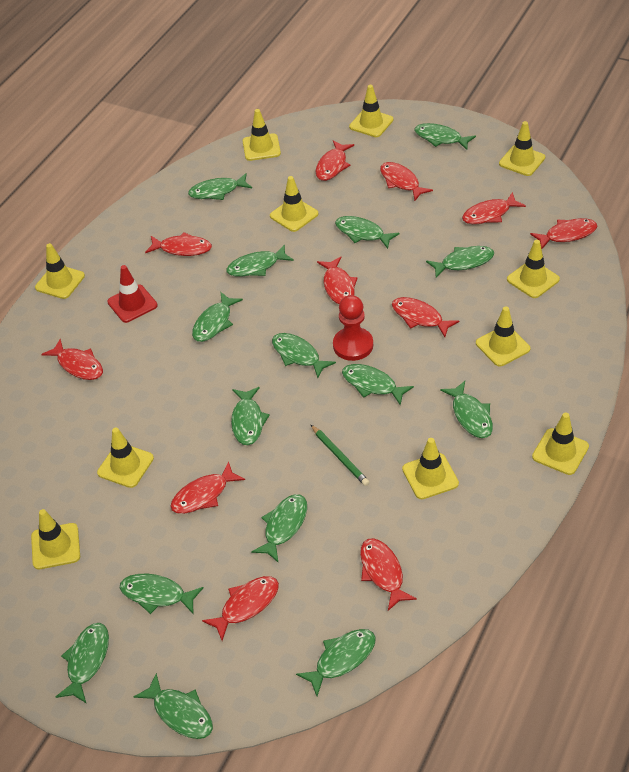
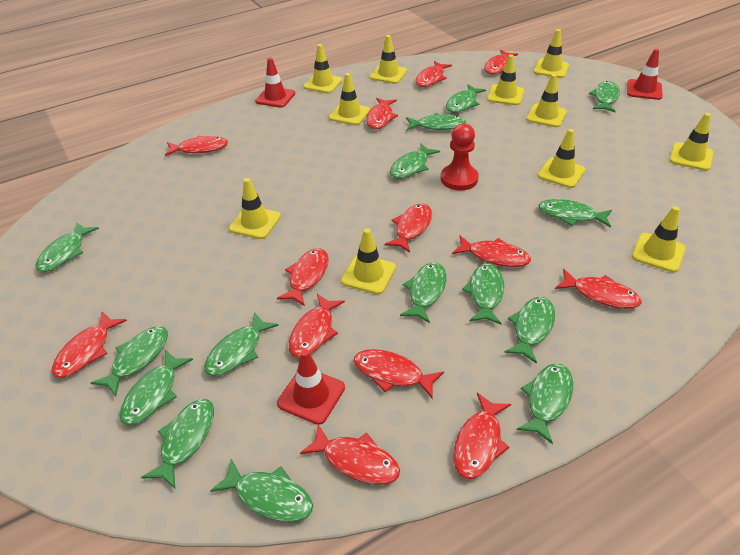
green pencil: [311,425,369,486] = 1 -> none = 0
red fish: [41,339,103,380] [145,232,212,256] [170,461,245,514] [202,576,279,641] [316,140,354,181] [317,257,358,304] [360,538,417,611] [380,162,433,201] [392,297,459,337] [462,192,526,224] [530,218,597,249] = 11 -> [52,311,127,378] [165,135,228,156] [277,248,329,306] [289,294,345,358] [300,424,400,485] [354,349,444,399] [366,98,398,129] [384,204,432,253] [416,61,452,87] [452,235,531,267] [453,393,511,479] [484,50,518,74] [555,269,642,309] = 13
red traffic cone: [107,265,158,323] = 1 -> [255,57,295,108] [277,349,345,425] [627,49,663,100] = 3

